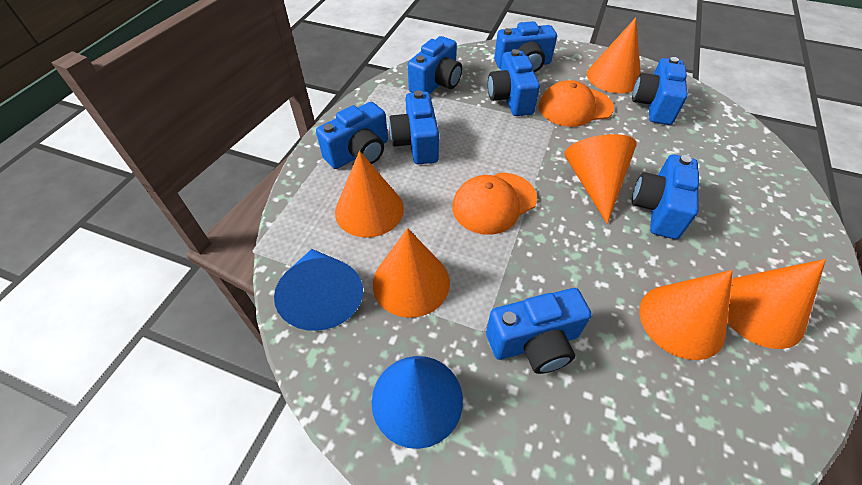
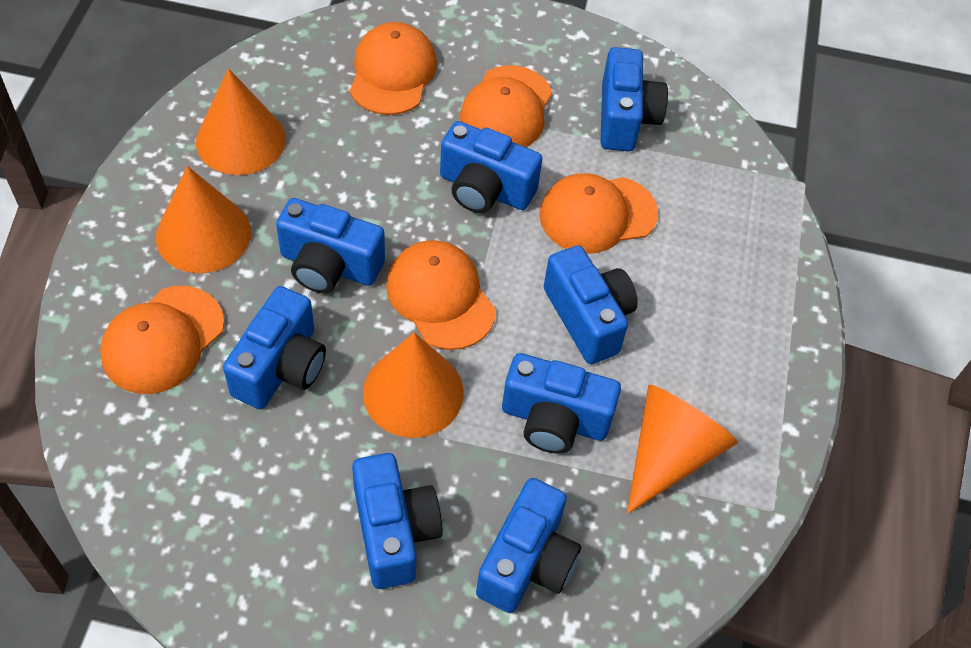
blue cone: [274,249,363,331] [372,356,463,449] = 2 -> none = 0
orange cap: [452,173,537,235] [539,80,614,127] = 2 -> [100,286,224,394] [350,22,437,115] [386,240,496,350] [460,65,552,147] [539,173,658,254] = 5
orange cone: [335,151,404,238] [373,228,450,318] [564,134,637,224] [587,17,641,93] [639,270,733,360] [727,259,826,349] = 6 -> [156,166,251,273] [196,68,286,175] [363,332,464,438] [627,385,738,514] = 4

